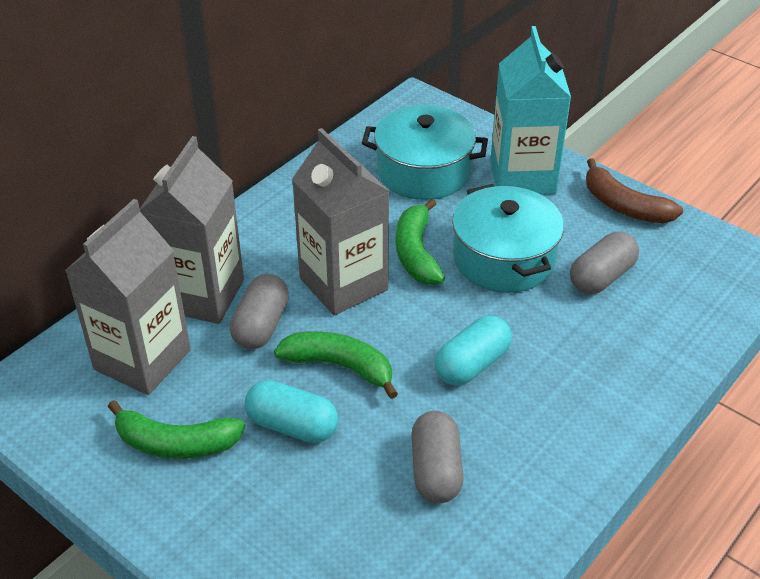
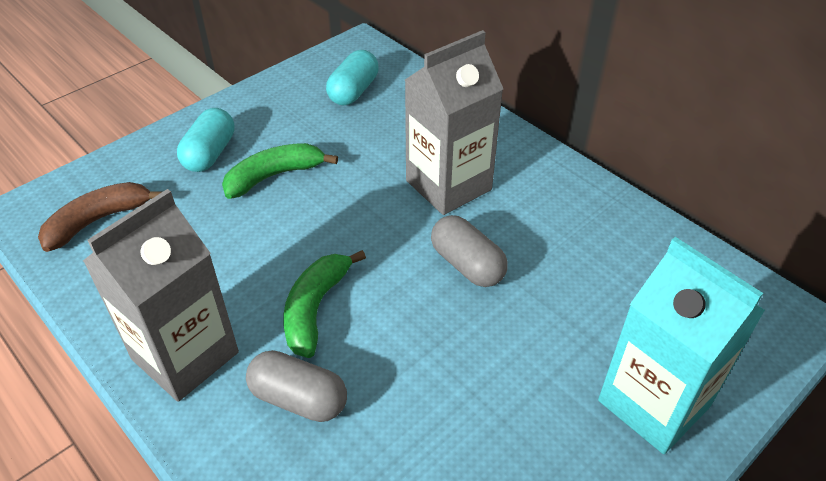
green banana: [108,400,245,459] [274,331,398,399] [396,199,445,285] = 3 -> [222,143,338,199] [283,250,366,358] = 2
grey capsule: [230,274,289,349] [411,411,464,503] [570,232,639,294] = 3 -> [246,350,347,422] [431,215,508,287] = 2
grey carton: [65,199,191,395] [140,136,244,324] [292,128,389,315] = 3 -> [83,189,239,402] [405,30,503,215] = 2
turquoise pot: [362,105,488,200] [452,184,564,293] = 2 -> none = 0

